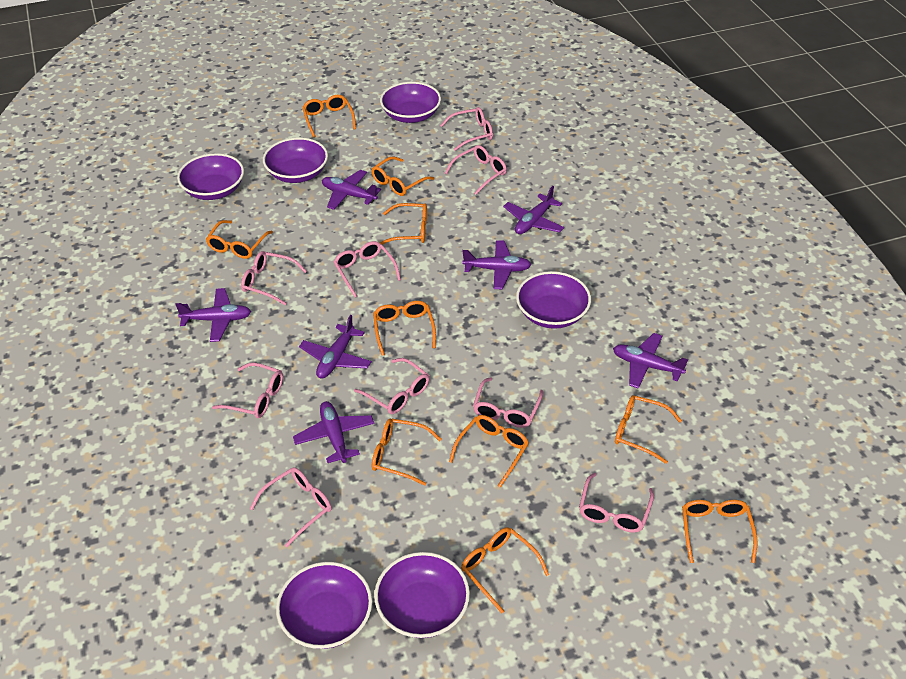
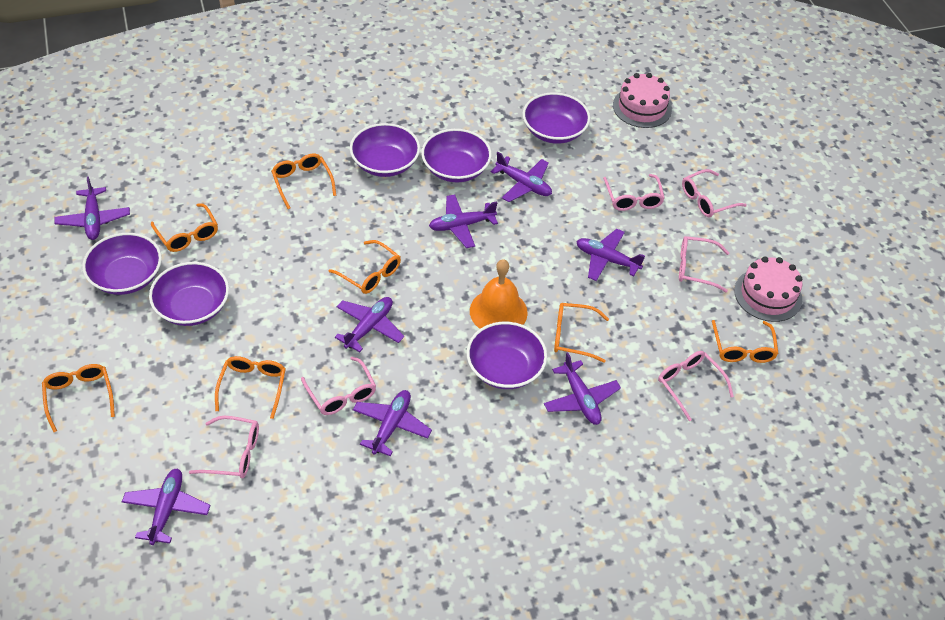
orange bell: none = 0 -> [470,259,528,329] = 1
orange glasses: [206,220,273,259] [302,95,356,138] [372,156,434,196] [372,418,442,486] [373,301,436,356] [380,203,427,245] [449,415,529,488] [461,527,549,614] [615,395,682,464] [682,500,757,563] = 10 -> [42,364,115,432] [151,203,218,252] [215,356,286,419] [271,153,336,209] [329,240,401,294] [554,303,609,363] [712,320,779,363] = 7
pink cake: none = 0 -> [613,73,672,128] [734,256,802,322] = 2
pink glasses: [212,363,283,418] [241,251,307,305] [250,467,331,547] [334,241,401,297] [354,358,429,414] [440,107,493,151] [445,145,507,195] [473,377,543,428] [579,473,654,533] = 9 -> [189,416,259,478] [301,357,376,415] [603,174,665,211] [658,351,734,421] [679,236,729,293] [682,169,747,217] = 6
purple plane: [175,288,251,342] [293,401,374,463] [299,315,372,379] [322,170,381,210] [462,240,531,289] [503,186,564,234] [613,333,688,389] = 7 -> [54,176,130,240] [122,468,210,545] [335,297,404,352] [353,390,432,456] [429,194,498,248] [491,152,552,202] [544,352,621,425] [576,229,645,281] = 8

